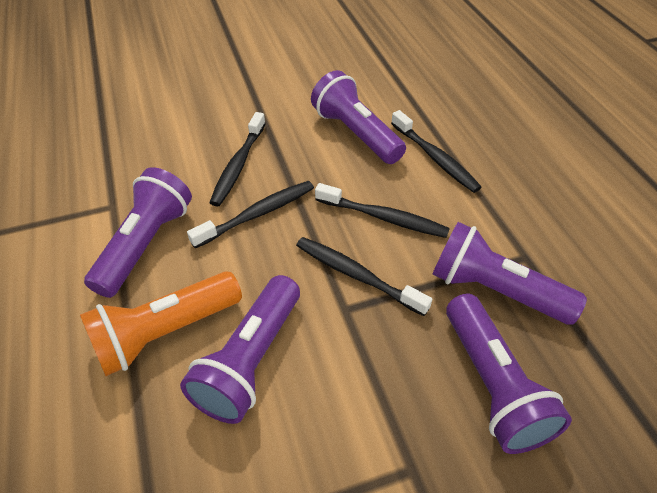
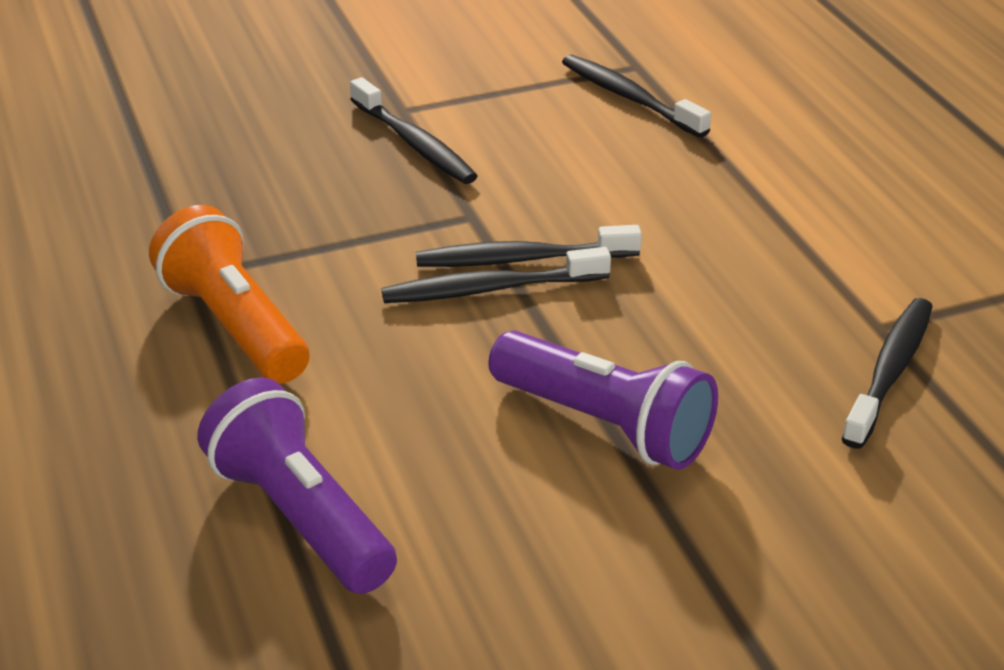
purple flashlight: [84,167,192,298] [180,275,300,424] [311,70,406,164] [433,222,587,325] [446,294,572,454] = 5 -> [197,377,397,594] [489,331,718,470] = 2

